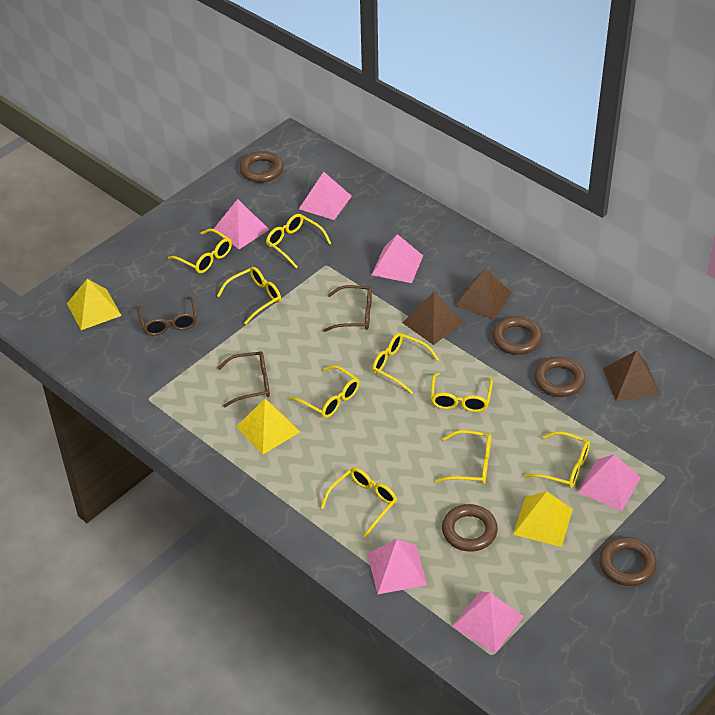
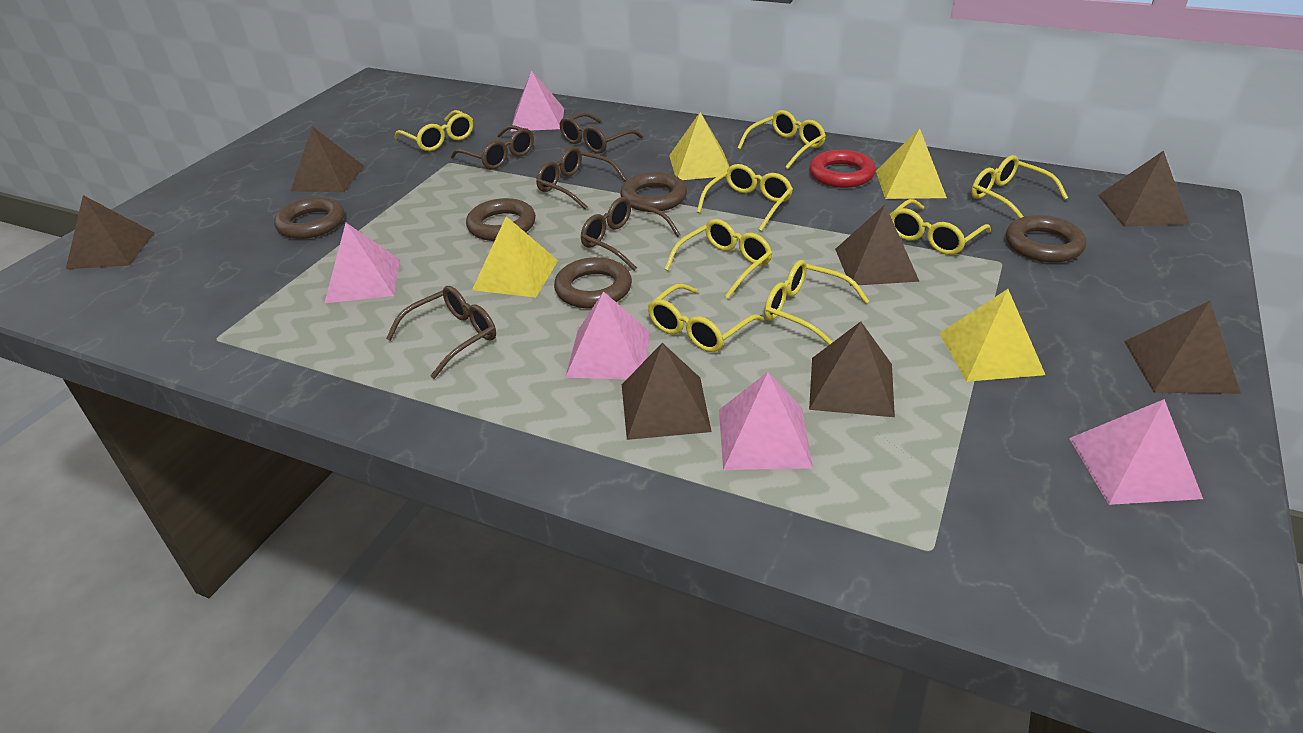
brown glasses: [137,296,197,336] [218,351,270,407] [323,285,372,332] = 3 -> [386,286,496,379] [451,125,534,169] [536,147,627,210] [560,113,643,154] [581,197,681,271] = 5
brown pyramid: [403,292,464,345] [455,268,512,320] [603,350,660,401] = 3 -> [66,195,154,269] [290,126,364,192] [622,343,712,440] [809,321,895,417] [835,205,920,286] [1098,151,1189,227] [1124,301,1241,394] = 7
pink pyramid: [214,199,270,249] [299,172,352,220] [367,539,427,594] [372,234,423,283] [452,591,524,653] [577,454,641,511] = 6 -> [325,223,400,303] [511,70,564,131] [565,291,651,379] [719,372,813,470] [1069,399,1203,505] = 5
red ring: none = 0 -> [809,150,876,188] = 1
yellow glasses: [168,229,232,273] [217,267,281,324] [266,214,331,268] [289,365,360,418] [321,468,397,538] [372,333,439,394] [431,372,493,412] [435,430,491,484] [524,431,590,488] = 9 -> [394,110,473,151] [648,283,764,352] [665,219,772,299] [697,164,793,231] [737,110,826,169] [764,260,869,345] [890,199,991,255] [971,155,1068,219] = 8
yellow pyramid: [67,279,122,330] [236,399,300,454] [513,491,573,547] = 3 -> [472,216,558,297] [669,112,730,180] [876,128,947,199] [940,289,1045,382] = 4

